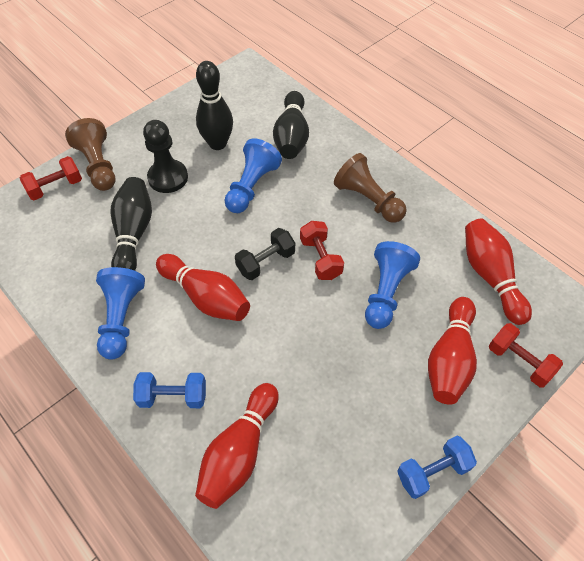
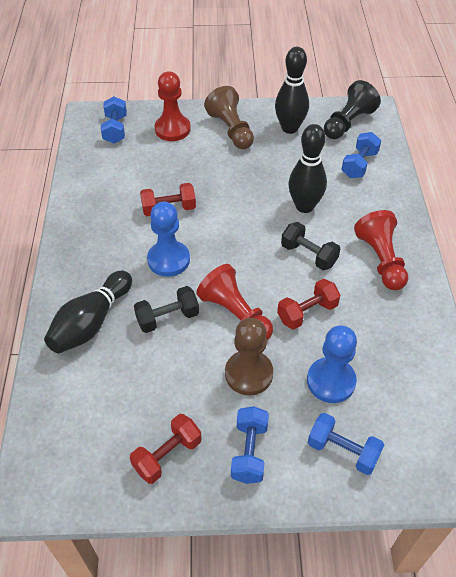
black dumbbell: [235,228,295,280] = 1 -> [134,286,199,333] [281,222,340,270] = 2
blue dumbbell: [133,372,206,408] [397,436,477,499] = 2 -> [101,96,127,144] [231,406,269,484] [308,413,384,475] [341,132,381,178] = 4
blue pawn: [96,267,145,359] [225,139,282,213] [365,241,420,329] = 3 -> [147,202,190,277] [307,325,357,403] = 2
red bowling pin: [156,254,250,321] [195,383,279,509] [428,297,477,405] [465,218,532,325] = 4 -> none = 0
red pawn: none = 0 -> [155,71,191,141] [196,264,273,340] [354,210,408,290] = 3

